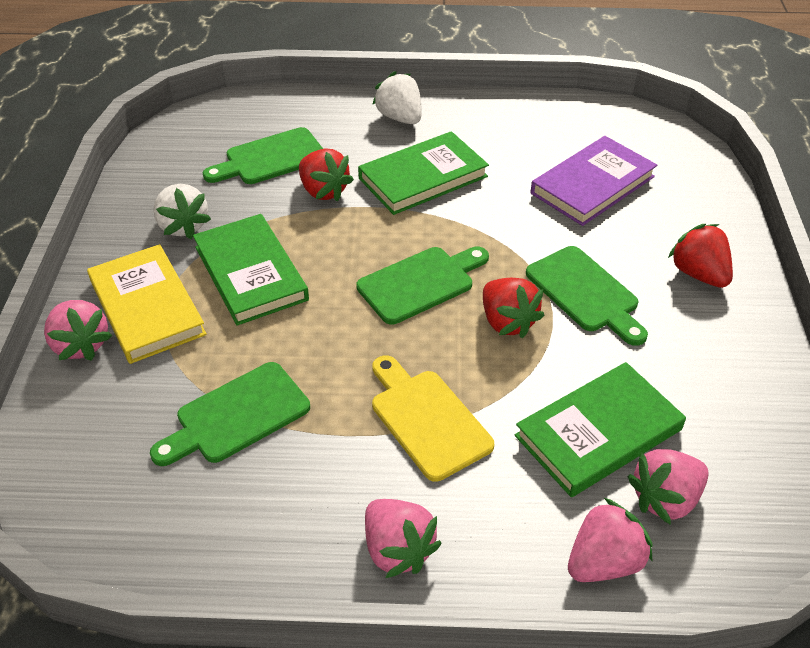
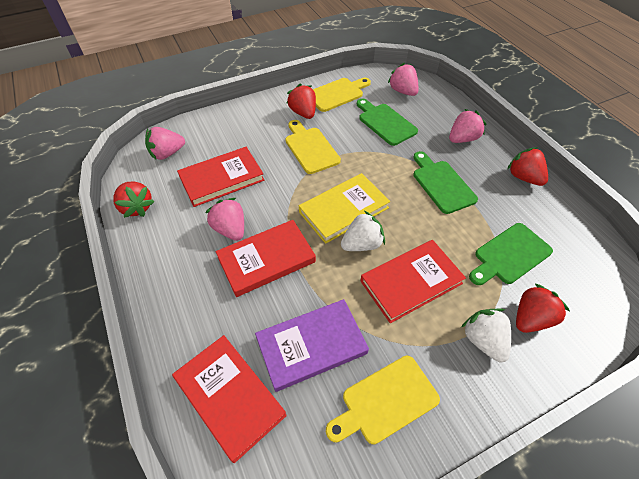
green book: [193,214,309,326] [358,131,489,215] [515,362,686,497] = 3 -> none = 0
green cutting board: [150,362,310,466] [203,127,323,184] [356,247,489,325] [526,246,648,346] = 4 -> [357,99,418,146] [413,151,478,214] [469,223,553,285] = 3
red book: none = 0 -> [172,335,287,463] [177,147,264,207] [216,220,316,297] [360,240,466,323] = 4
red strawberry: [299,149,354,201] [483,278,545,338] [668,224,733,288] = 3 -> [113,182,155,218] [286,84,316,119] [507,147,548,186] [516,284,570,333] = 4
yellow cutting board: [372,355,494,482] = 1 -> [285,120,341,174] [313,78,371,112] [326,356,440,444] = 3

